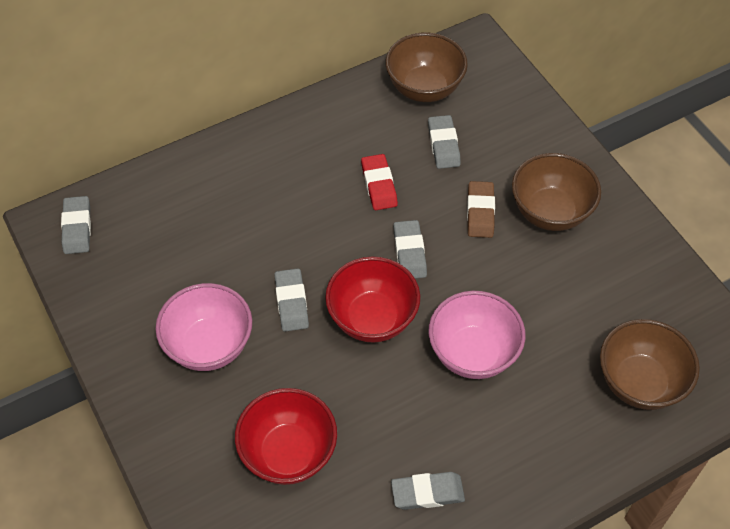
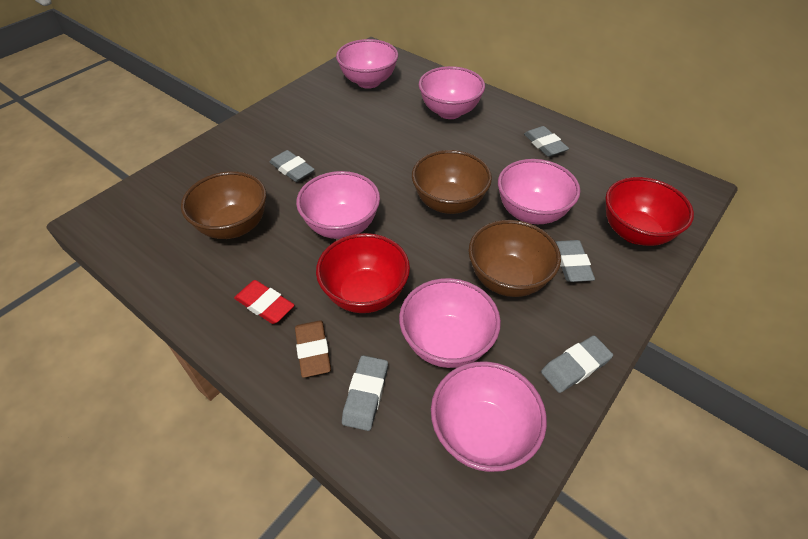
pink bowl: [156,283,252,371] [429,291,526,379] = 2 -> [296,171,380,239] [336,39,398,89] [399,278,501,368] [419,66,485,119] [431,361,547,472] [498,159,580,224] = 6

